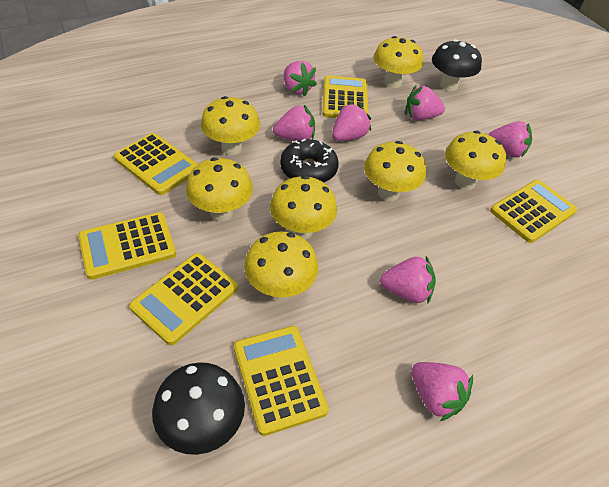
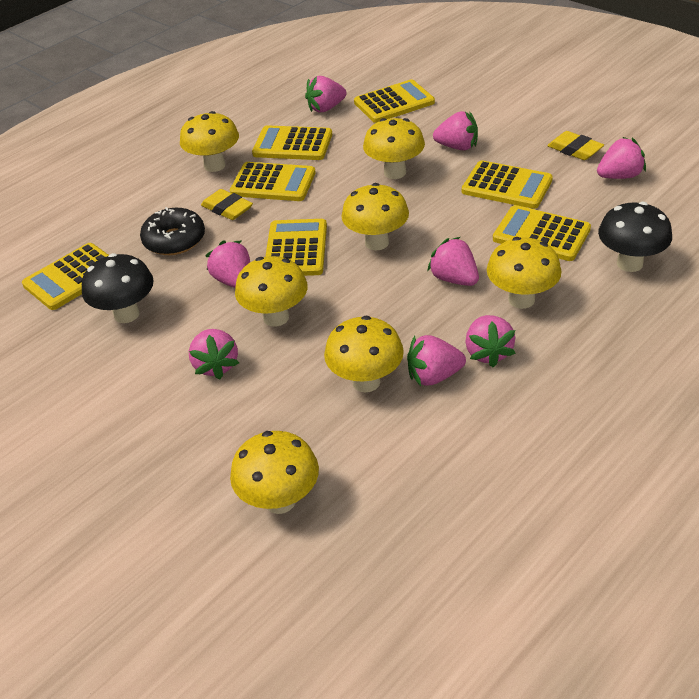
pink strawberry: [273,105,315,141] [284,61,317,97] [332,103,371,141] [380,256,436,304] [405,86,445,120] [411,362,473,421] [488,121,532,158] = 7 -> [189,329,239,379] [205,241,250,288] [305,76,346,112] [407,335,466,386] [427,237,479,286] [433,111,478,150] [465,315,516,367] [597,137,646,179] = 8
yellow calculator: [78,212,176,280] [114,133,198,195] [129,253,238,345] [234,326,329,436] [323,76,369,118] [490,180,577,243] = 6 -> [22,243,109,310] [230,162,316,201] [252,125,332,160] [265,219,327,276] [354,79,435,123] [462,160,553,209] [493,205,591,261] = 7
yellow eraser: none = 0 -> [201,189,253,220] [547,131,604,160] = 2

